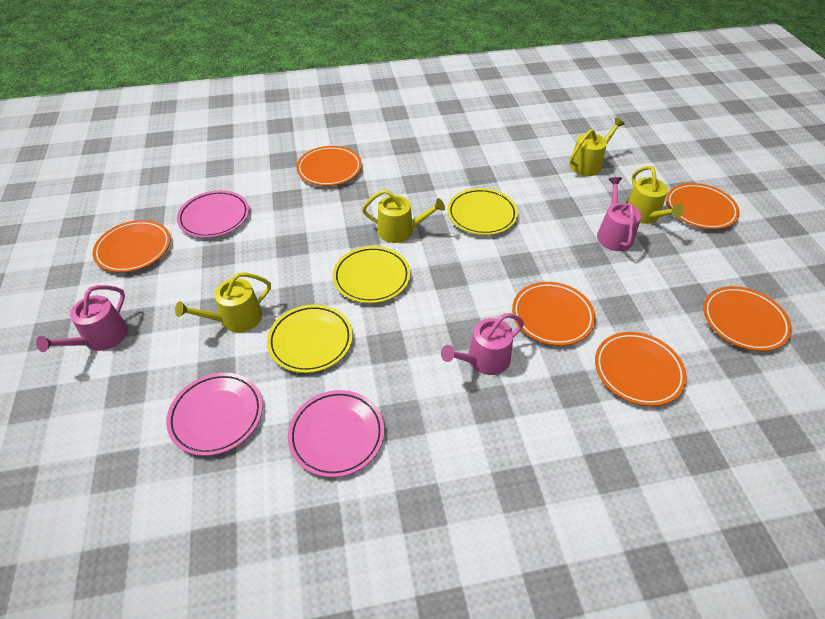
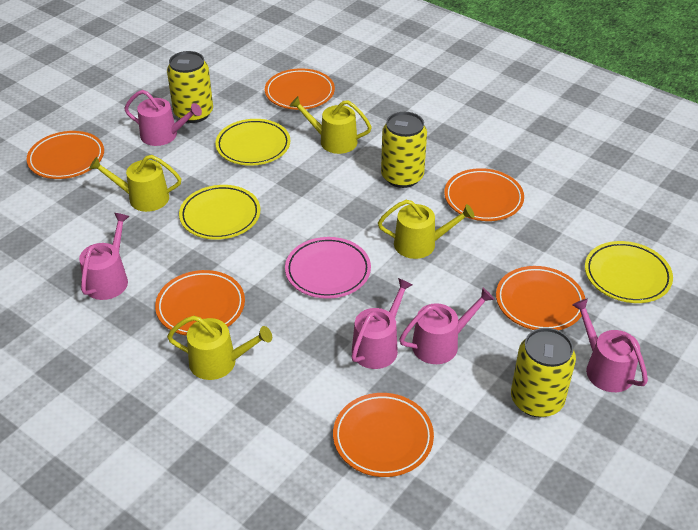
pink plate: [166,372,263,456] [177,190,249,238] [288,390,384,477] = 3 -> [285,237,371,299] = 1
pink watering can: [36,285,128,352] [441,313,524,375] [597,177,641,251] = 3 -> [79,213,130,300] [124,90,202,146] [351,278,413,369] [399,288,495,364] [572,298,648,392] = 5
yellow can: none = 0 -> [167,51,213,123] [381,112,427,188] [511,328,576,418] = 3

